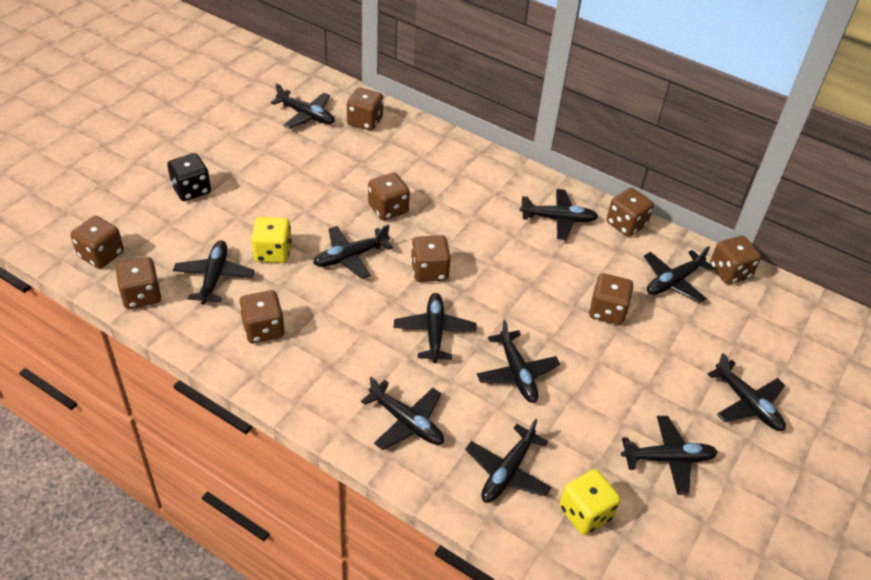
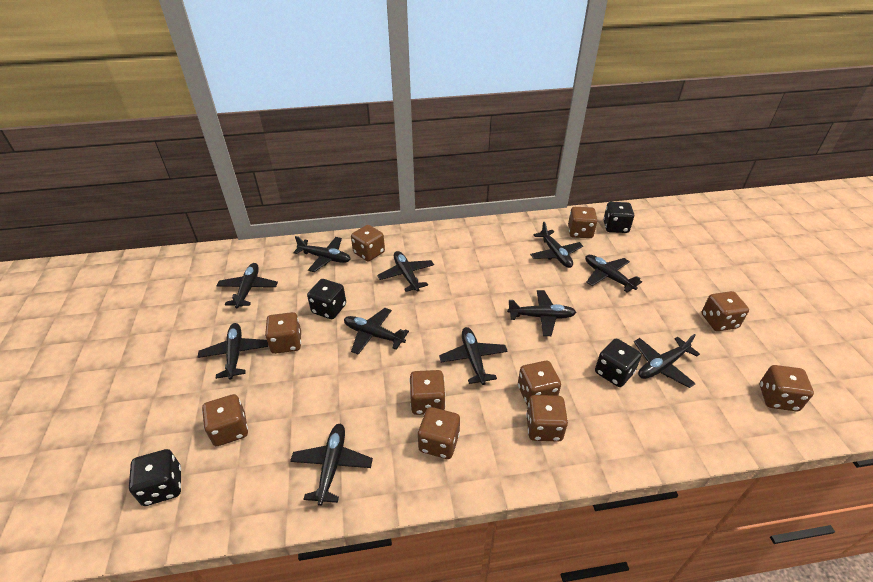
black dice: [167,153,211,201] = 1 -> [129,449,181,506] [307,279,346,319] [595,339,642,387] [603,202,634,233] = 4
brown dice: [71,216,124,269] [115,257,161,309] [239,290,285,343] [347,88,383,131] [368,173,410,221] [411,235,451,282] [589,273,633,325] [607,188,654,237] [710,236,761,285] = 9 -> [202,394,248,446] [265,312,301,354] [351,225,385,261] [409,370,446,415] [418,407,460,459] [518,361,561,406] [526,395,568,442] [568,207,597,238] [702,291,749,331] [760,365,814,412] = 10
yellow dice: [251,217,292,263] [559,469,621,535] = 2 -> none = 0

